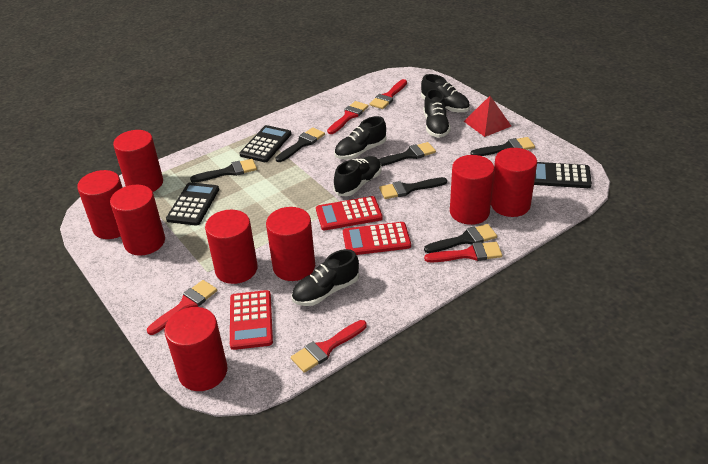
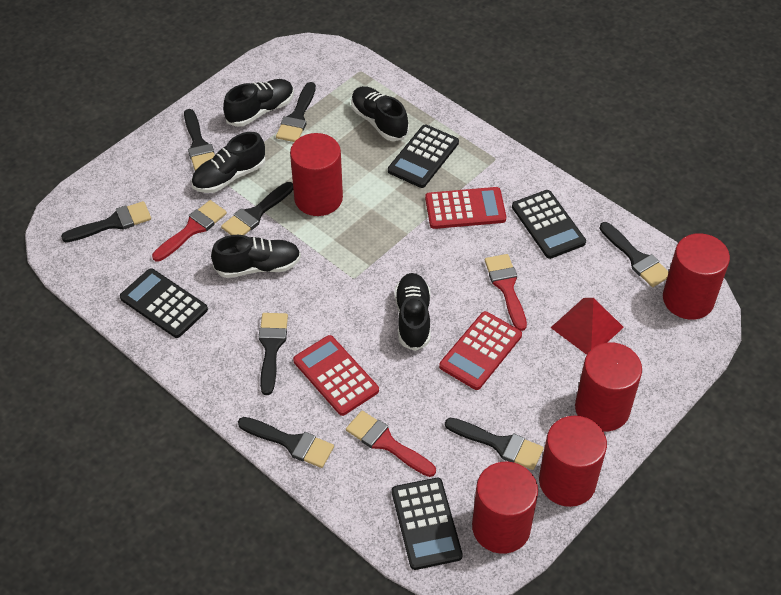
black brush: [190,159,257,183] [276,127,325,162] [379,142,436,166] [379,177,447,199] [424,224,497,253] [470,137,535,156] = 6 -> [61,201,151,242] [184,109,215,171] [221,182,293,235] [238,417,334,468] [259,313,288,395] [276,82,316,142] [445,418,544,470] [599,222,669,287] = 8
black calculator: [166,182,219,226] [240,125,291,162] [534,162,592,188] = 3 -> [120,268,208,338] [388,125,459,188] [392,478,463,570] [512,190,586,259] = 4
red brush: [147,280,217,335] [291,320,367,373] [327,101,369,134] [370,79,407,109] [424,242,502,262] = 5 -> [152,200,227,262] [346,411,436,477] [485,254,527,331] = 3
red cylinder: [77,170,123,239] [110,185,165,256] [113,130,163,192] [164,307,228,391] [205,210,258,284] [266,207,315,281] [450,155,494,225] [491,148,537,217] = 8 -> [290,133,343,216] [472,462,538,554] [539,416,607,507] [575,342,642,432] [663,233,730,320] = 5

